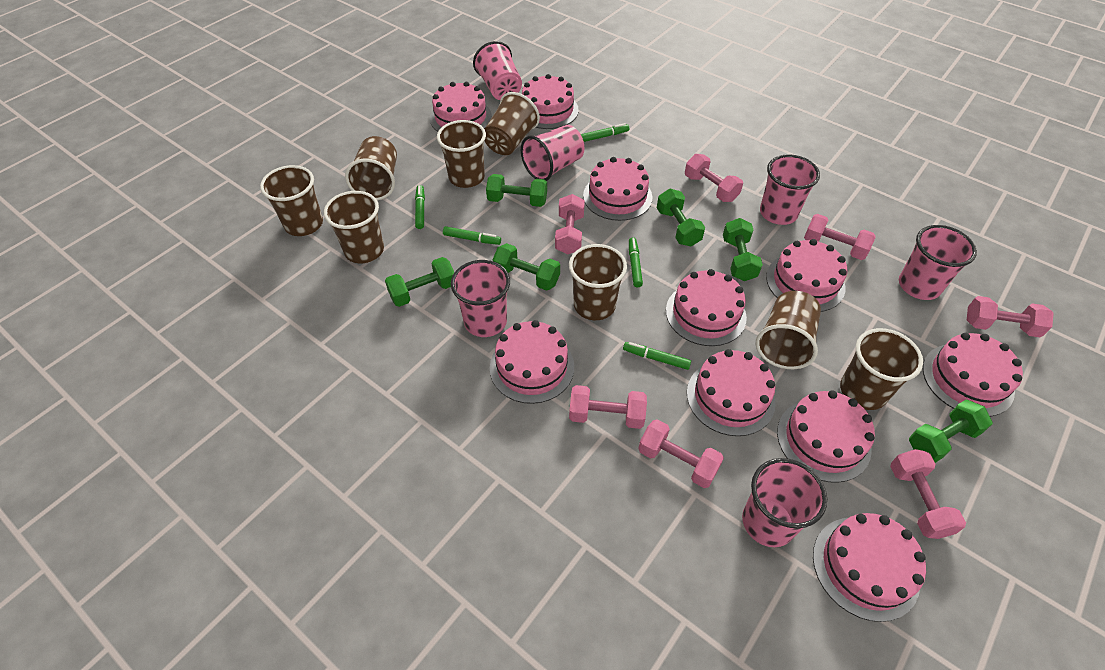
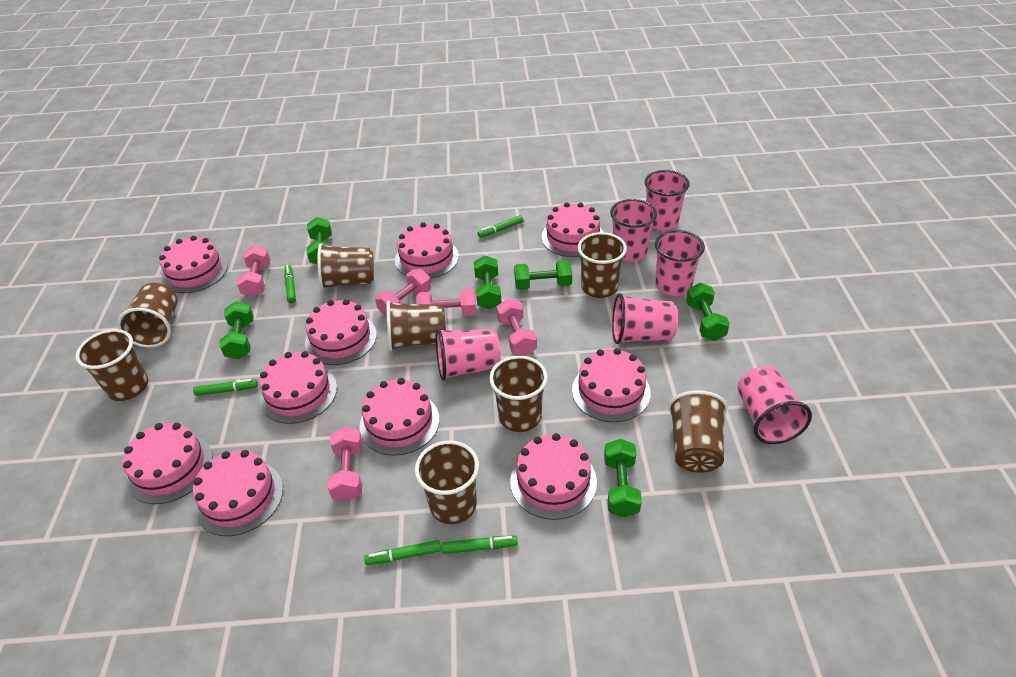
pink dumbbell: [555,194,585,254] [569,385,647,429] [638,419,724,488] [685,154,743,202] [804,214,875,260] [890,449,966,539] [967,296,1054,338] = 7 -> [236,245,271,297] [328,427,363,501] [375,269,432,317] [416,289,476,316] [496,299,537,356] = 5

